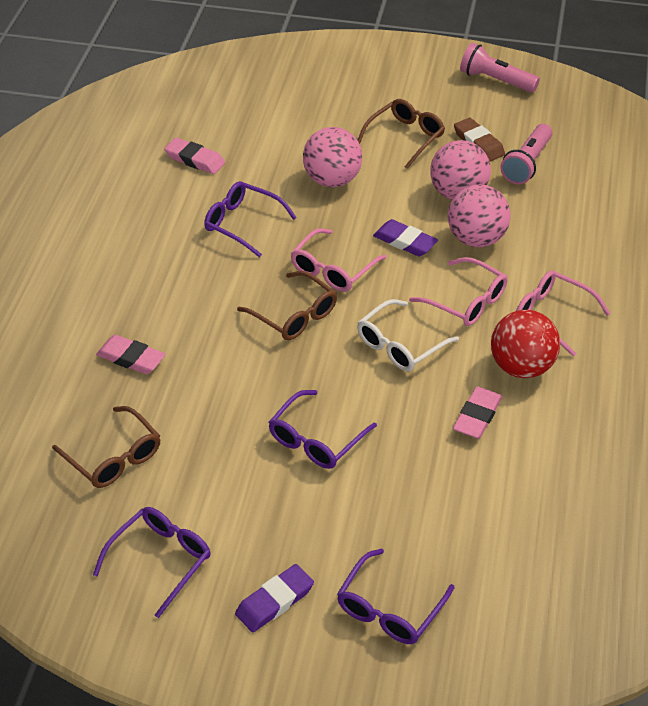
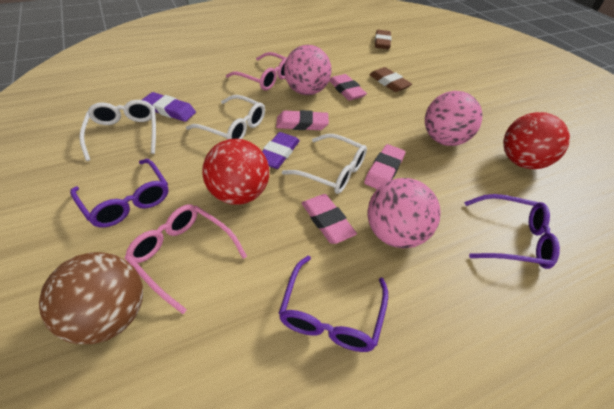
brown ball: none = 0 -> [39,252,143,344] = 1
brown eraser: [454,118,505,162] = 1 -> [369,67,412,92] [375,30,391,49] = 2
brown glasses: [52,406,160,488] [237,271,337,340] [358,99,445,169] = 3 -> none = 0
pink eraser: [96,335,166,374] [164,137,225,174] [453,386,502,439] = 3 -> [276,110,329,130] [302,194,357,244] [329,74,367,101] [364,144,405,189] = 4
pink flashlight: [460,43,540,93] [500,124,553,184] = 2 -> none = 0
pink glasses: [291,228,387,292] [409,257,507,326] [516,270,611,356] = 3 -> [125,205,247,314] [226,52,287,90] = 2
purple glasses: [93,507,211,618] [204,181,297,257] [269,390,377,469] [337,548,455,644] = 4 -> [70,159,169,228] [278,256,388,352] [464,194,560,269] = 3
red ball: [491,310,560,378] = 1 -> [202,139,269,205] [503,112,570,169] = 2
white glasses: [357,299,459,371] = 1 -> [80,100,156,161] [186,95,265,140] [282,134,367,194] = 3

